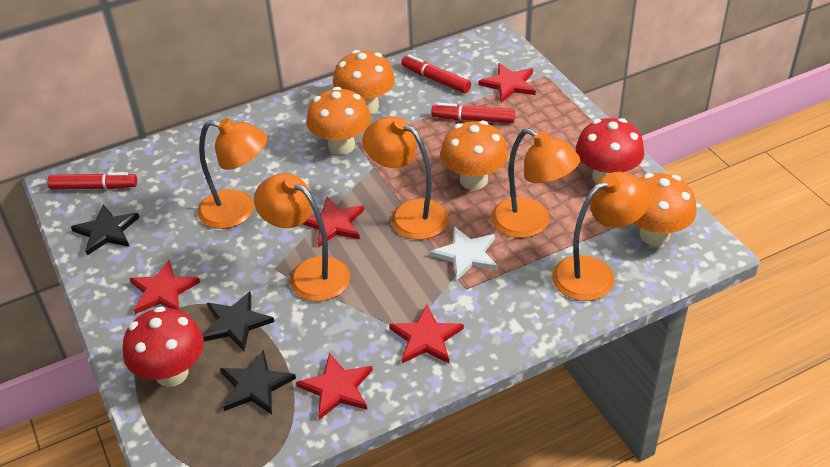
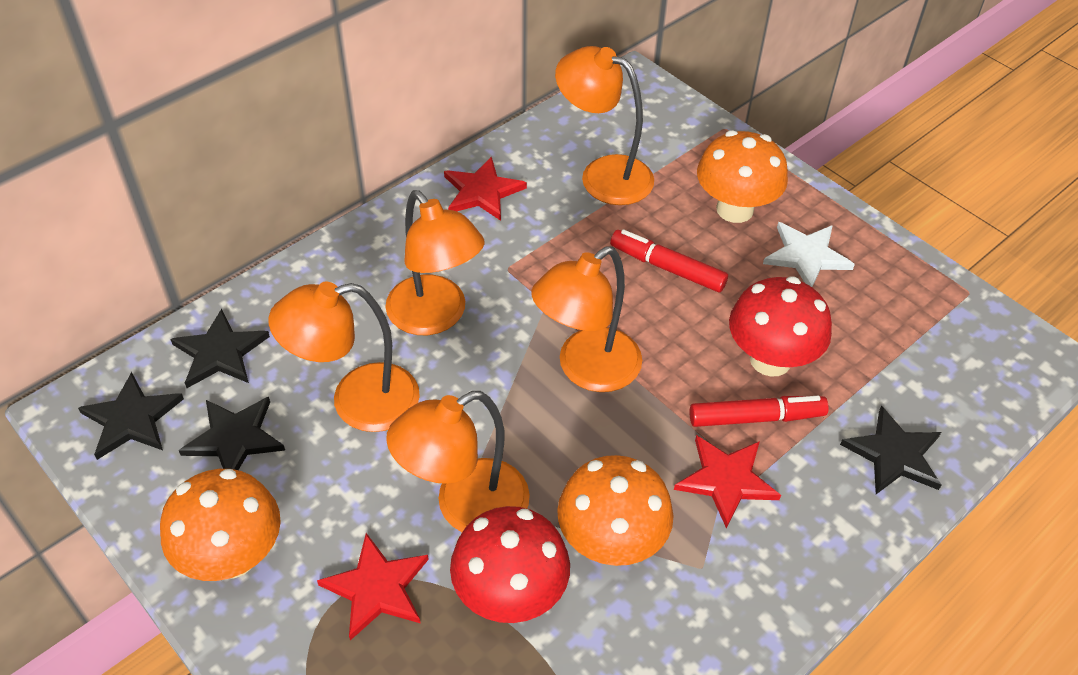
black star: [71,204,140,255] [203,291,274,351] [220,349,296,415] = 3 -> [78,372,184,460] [170,309,270,388] [179,397,285,470] [840,406,941,494] = 4
orange mushroom: [307,87,371,155] [333,50,395,114] [440,121,508,190] [634,173,697,246] = 4 -> [160,469,281,581] [557,455,673,566] [697,130,788,223] = 3
red marker: [47,172,138,190] [401,55,471,93] [431,103,515,123] = 3 -> [610,229,728,292] [689,396,829,427] = 2
red star: [129,260,200,314] [296,353,373,420] [303,197,364,248] [389,305,464,363] [478,63,536,103] = 5 -> [317,533,429,640] [444,156,527,221] [674,435,781,529] = 3

